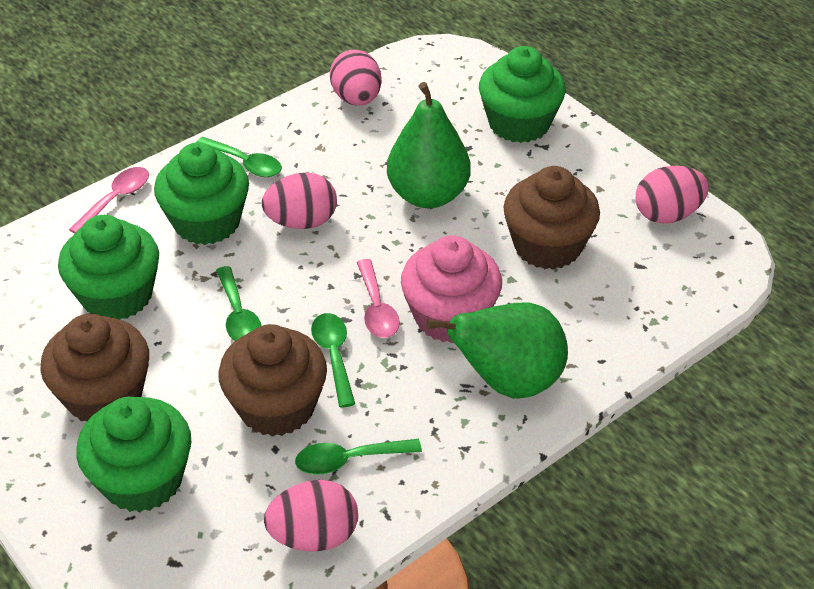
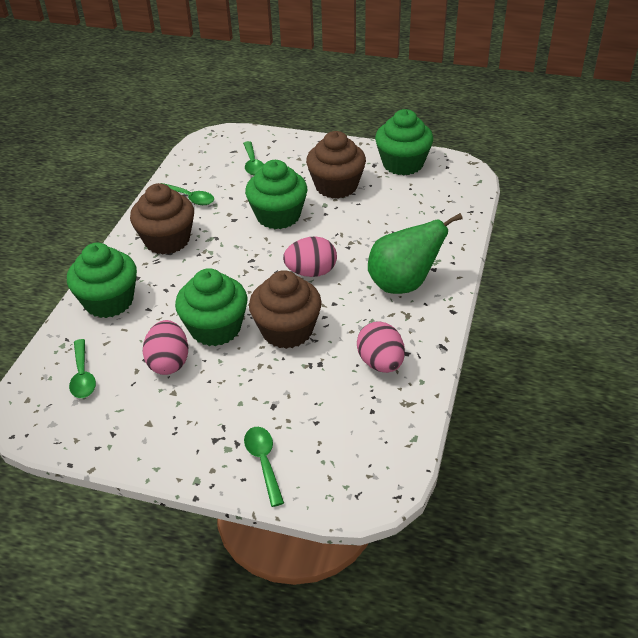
green pear: [387,82,471,208] [426,302,568,399] = 2 -> [368,213,463,294] = 1
pink cupcake: [401,235,502,343] = 1 -> none = 0
pink egg: [262,172,337,229] [264,480,358,552] [330,50,382,106] [635,166,709,223] = 4 -> [143,320,188,375] [283,236,337,277] [357,321,405,373] = 3
pink spoon: [69,167,149,234] [357,259,400,338] = 2 -> none = 0

